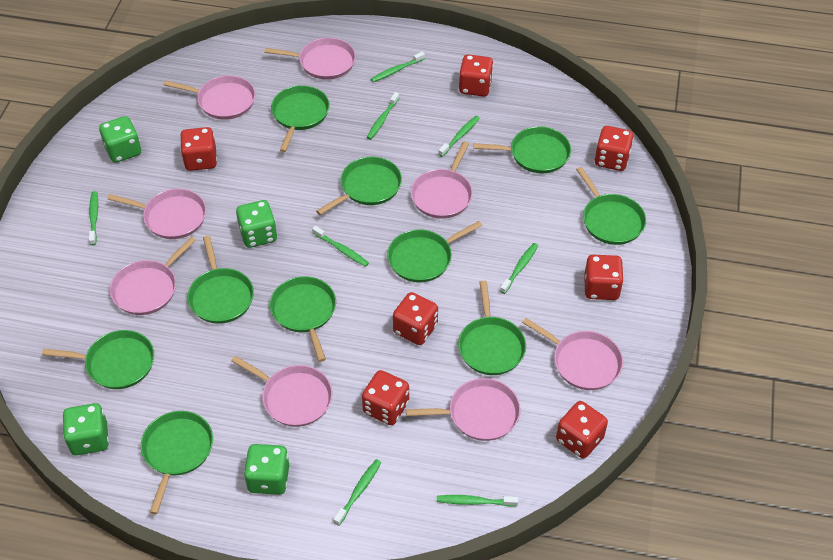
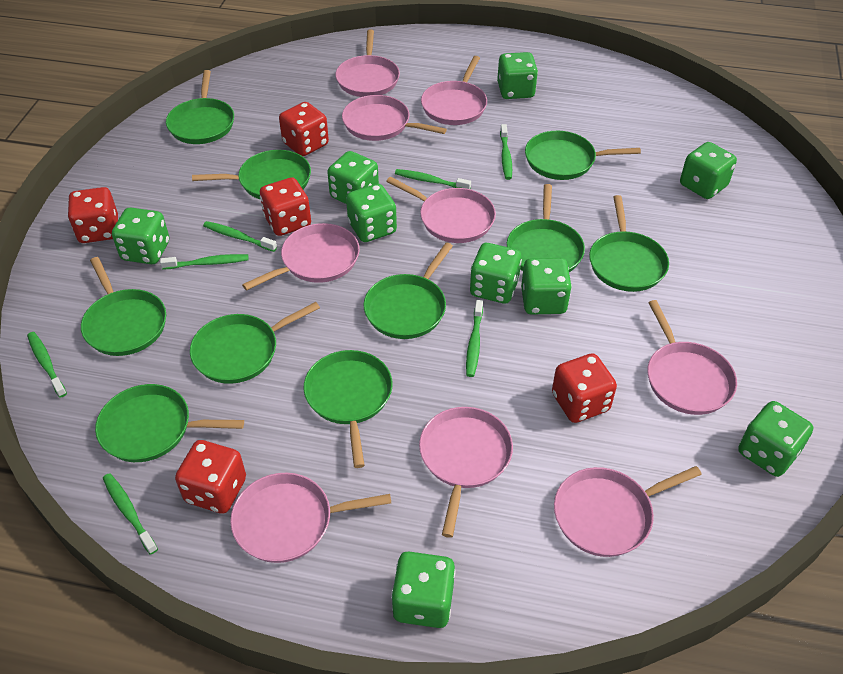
green dice: [62,403,109,455] [99,116,141,163] [236,200,277,248] [244,444,289,495] = 4 -> [112,207,169,264] [327,151,379,204] [346,184,397,242] [391,551,456,628] [470,243,522,304] [497,52,538,99] [521,258,572,315] [680,142,737,199] [738,401,813,477] = 9
green toothbrush: [89,191,98,245] [312,226,369,267] [334,459,382,526] [367,92,399,140] [371,51,425,82] [437,495,518,507] [438,116,480,157] [500,243,538,294] = 8 -> [27,332,67,398] [103,473,158,555] [160,254,249,269] [203,221,277,252] [395,169,471,189] [466,300,483,377] [500,124,512,180] = 7
pink pan: [107,189,206,239] [110,236,196,315] [164,75,256,120] [231,356,332,427] [264,38,356,80] [406,378,521,441] [411,141,473,219] [522,318,623,390] = 8 -> [230,473,391,563] [242,223,360,291] [335,29,400,97] [342,95,447,141] [386,177,496,243] [419,407,513,538] [421,56,487,125] [554,466,702,557] [647,300,737,415] = 9
red dice: [180,127,217,171] [362,370,409,425] [393,292,438,345] [459,54,494,97] [556,401,608,458] [584,255,624,300] [595,126,634,171] = 7 -> [68,187,118,243] [175,440,246,514] [260,177,311,236] [279,102,329,156] [552,353,617,423] = 5

